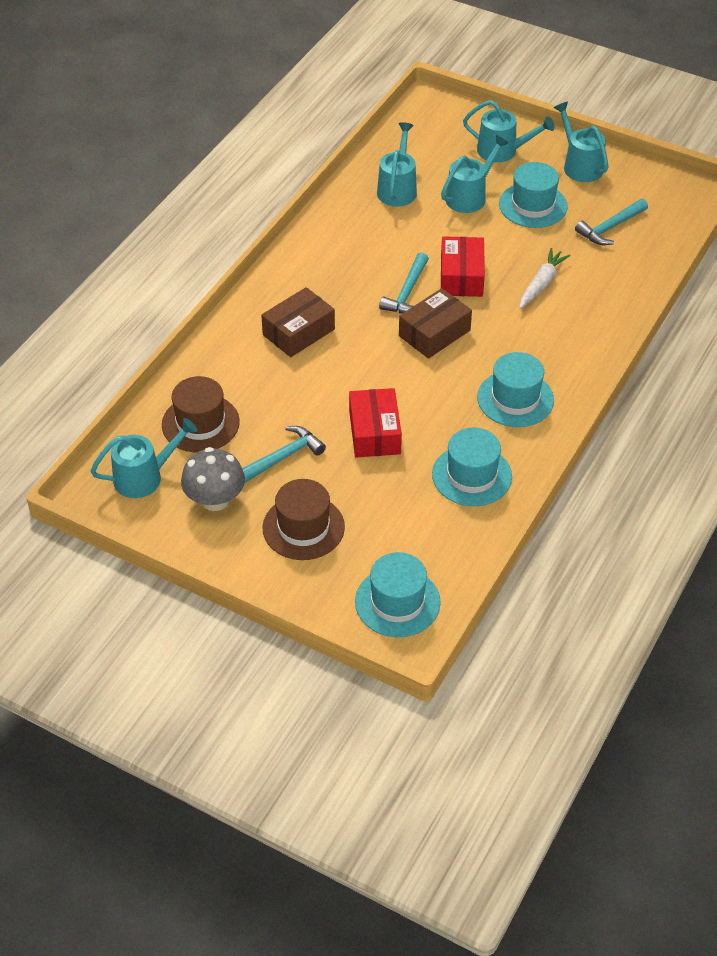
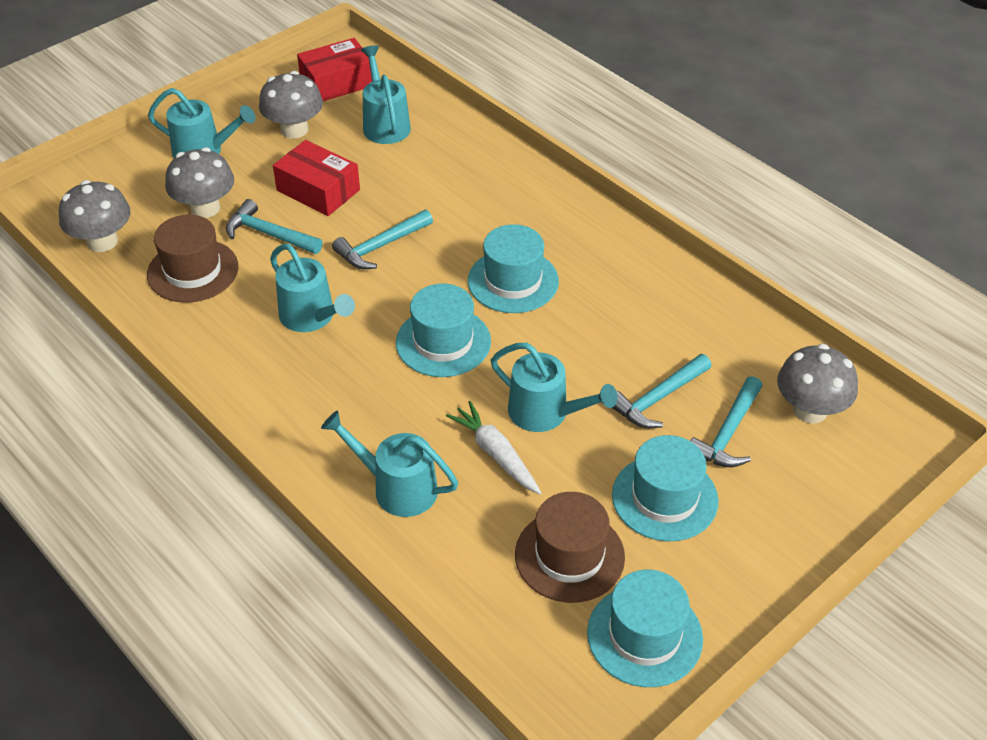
brown box: [261,287,335,357] [399,288,472,358] = 2 -> none = 0
grey mushroom: [181,447,245,511] = 1 -> [59,180,131,252] [165,147,234,218] [259,71,323,139] [777,344,858,424] = 4
turquoise hammer: [242,426,326,483] [379,253,429,314] [575,199,648,245] = 3 -> [226,199,323,254] [332,210,433,269] [612,354,711,428] [690,376,762,467] = 4

